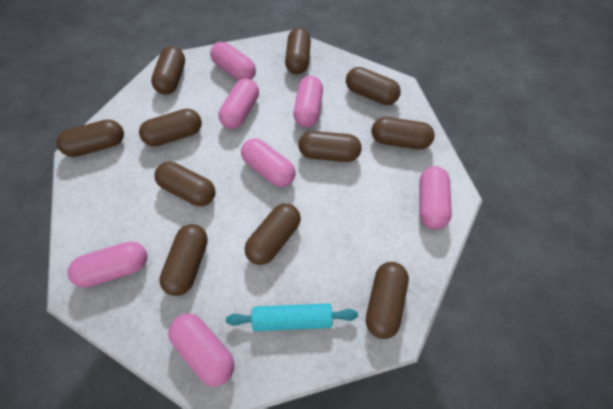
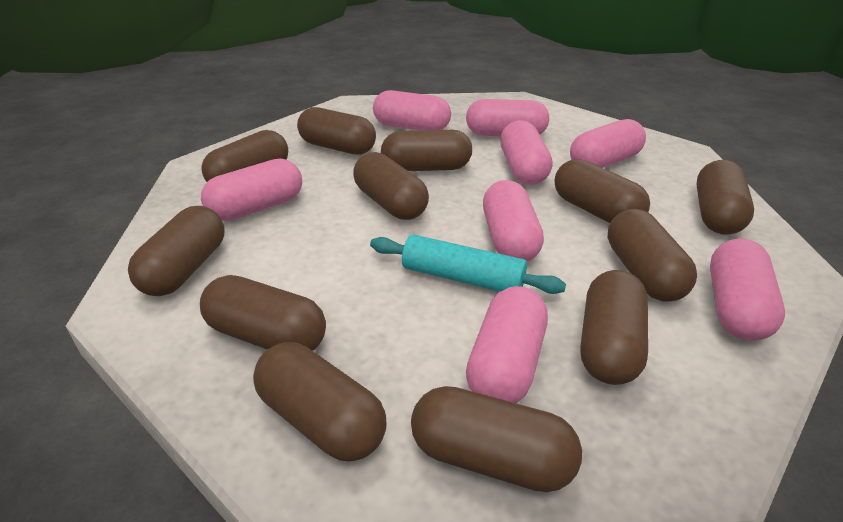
brown capsule: [56,119,124,157] [139,109,202,147] [151,46,185,95] [155,162,216,206] [159,224,208,296] [245,203,301,265] [285,28,311,74] [298,131,362,162] [346,67,401,105] [366,262,409,339] [372,117,435,150] = 11 -> [128,206,225,296] [200,275,326,351] [201,130,288,182] [253,342,387,462] [297,107,376,155] [353,152,429,220] [381,130,472,171] [411,386,582,492] [555,159,650,223] [581,270,648,385] [608,209,697,302] [696,160,754,235] = 12
pink capsule: [68,241,147,288] [168,313,235,387] [210,42,256,81] [218,78,259,129] [241,139,296,187] [293,76,323,128] [419,166,452,230] = 7 -> [201,158,302,221] [373,90,451,130] [466,99,549,136] [466,286,548,403] [483,180,544,262] [500,120,552,185] [570,119,646,168] [710,239,785,341] = 8

